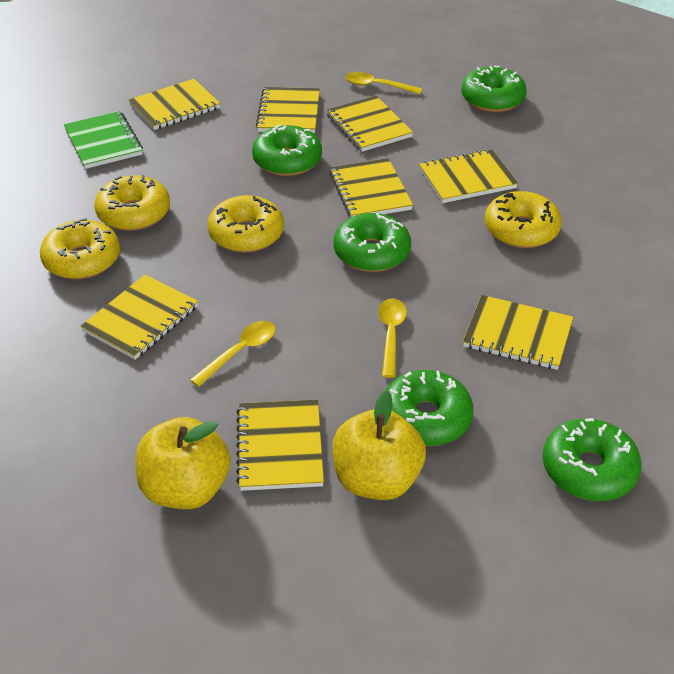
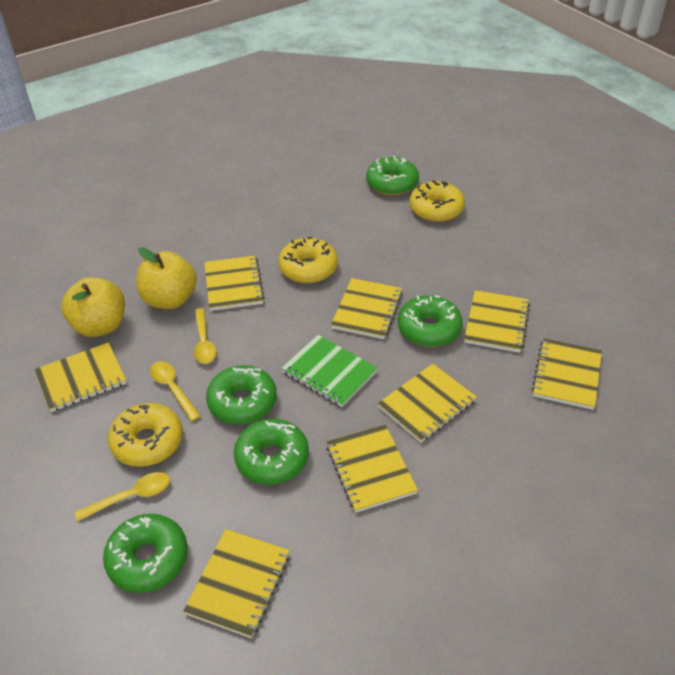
yellow donut: [40,218,120,279] [94,175,170,231] [207,195,284,253] [485,191,562,248] = 4 -> [108,403,183,467] [278,237,338,283] [409,180,465,222] = 3

